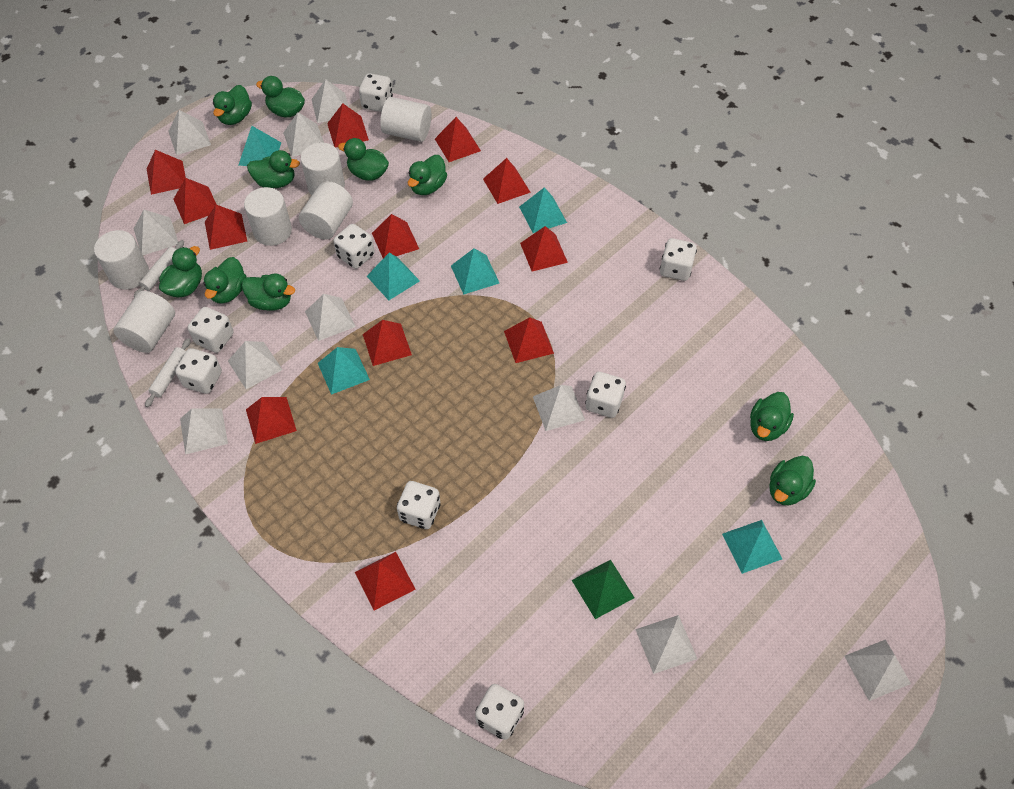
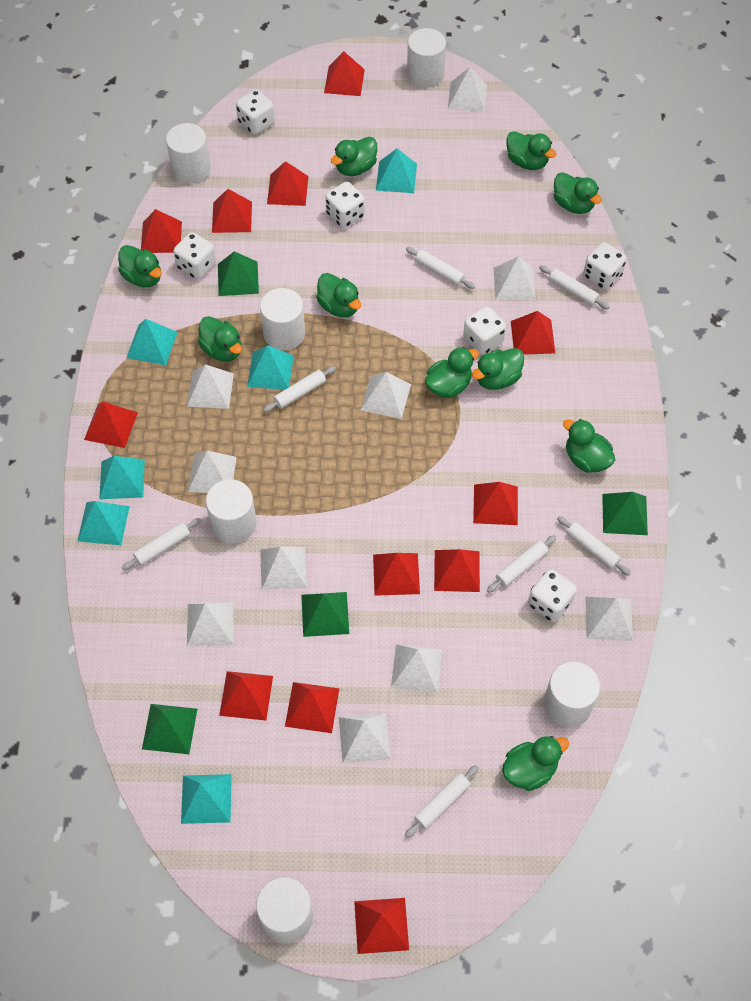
green pyramid: [572,560,635,619] = 1 -> [142,704,197,754] [218,251,259,296] [301,592,349,637] [602,492,648,535] = 4
white dice: [175,348,222,394] [188,307,233,353] [333,224,375,269] [359,73,393,112] [397,481,441,529] [475,684,524,740] [585,372,626,418] [660,238,697,281] = 8 -> [173,232,216,280] [236,90,275,135] [325,182,365,228] [463,307,506,355] [528,569,577,622] [583,242,627,290] = 6
white rolling pin: [134,240,184,298] [145,338,191,407] = 2 -> [122,518,201,570] [263,366,336,412] [405,765,479,838] [406,247,475,289] [487,535,556,593] [539,265,609,309] [557,516,631,576] = 7

